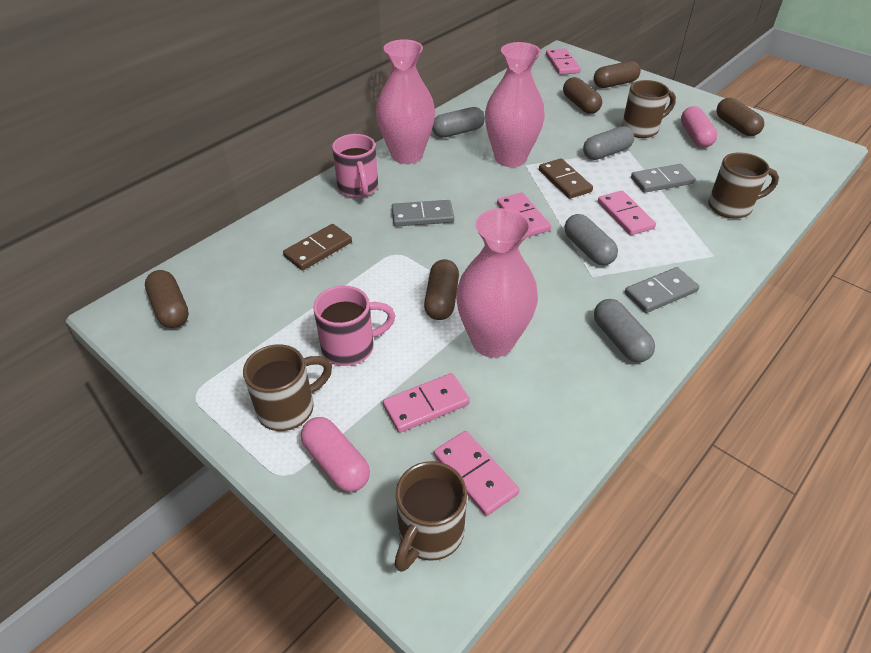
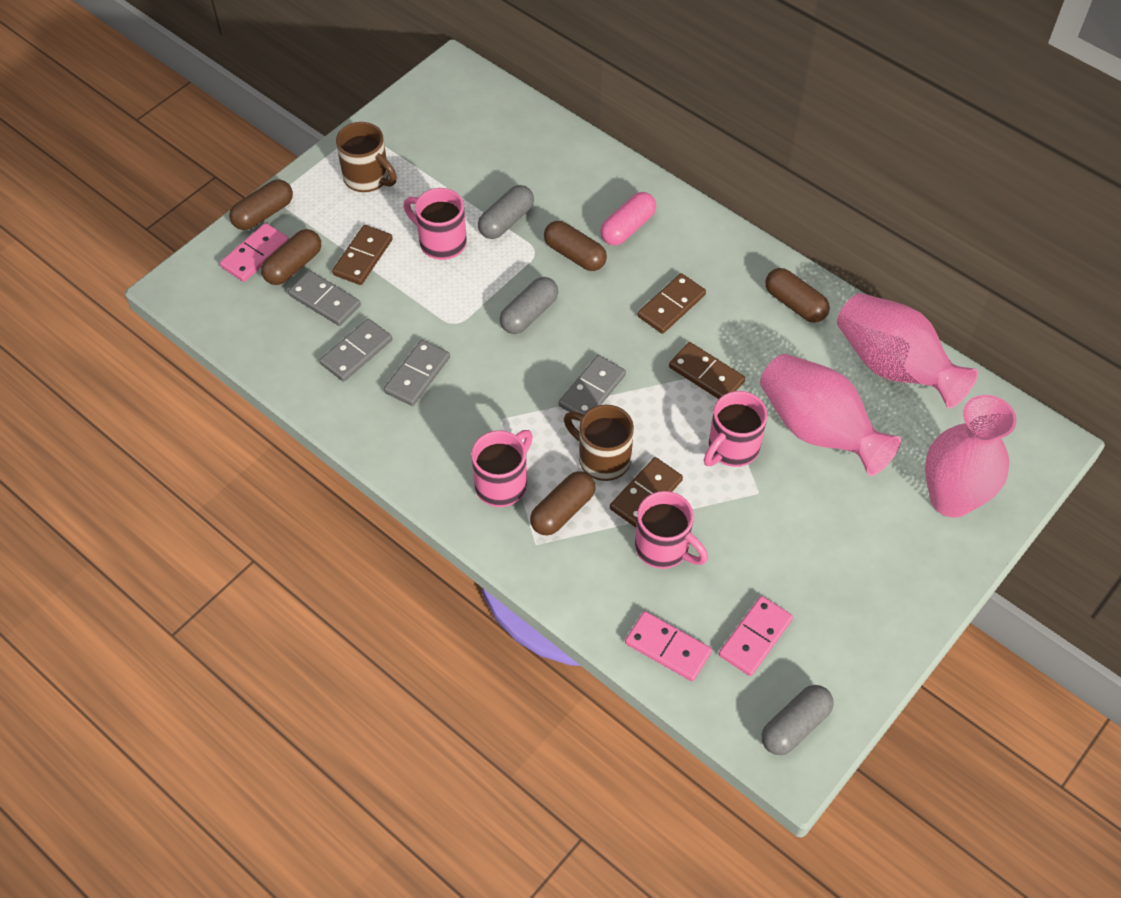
brown domino: [283,224,352,270] [539,158,593,199] = 2 -> [332,225,393,285] [610,457,683,528] [638,273,706,334] [669,342,745,399] = 4
brown mug: [243,344,332,431] [395,461,467,572] [622,80,676,138] [708,153,779,219] = 4 -> [336,122,397,192] [564,405,634,481] = 2
grey capsule: [432,107,485,138] [564,214,618,265] [583,126,634,160] [594,299,655,362] = 4 -> [478,185,534,239] [500,277,558,334] [762,685,834,755] = 3
grey domino: [392,200,454,227] [625,267,699,313] [631,164,695,193] = 3 -> [288,270,361,326] [320,319,392,382] [384,340,450,406] [558,355,626,414] = 4
pink capsule: [301,417,370,492] [681,106,717,148] = 2 -> [600,192,656,246] = 1
pink domino: [383,373,470,433] [434,431,520,516] [497,193,551,237] [546,49,581,75] [598,191,656,235] = 5 -> [220,223,289,282] [625,611,712,681] [719,596,793,676] = 3
pink mug: [313,286,395,366] [332,134,378,198] = 2 -> [404,188,467,260] [471,430,533,507] [635,491,708,569] [704,391,768,467] = 4

